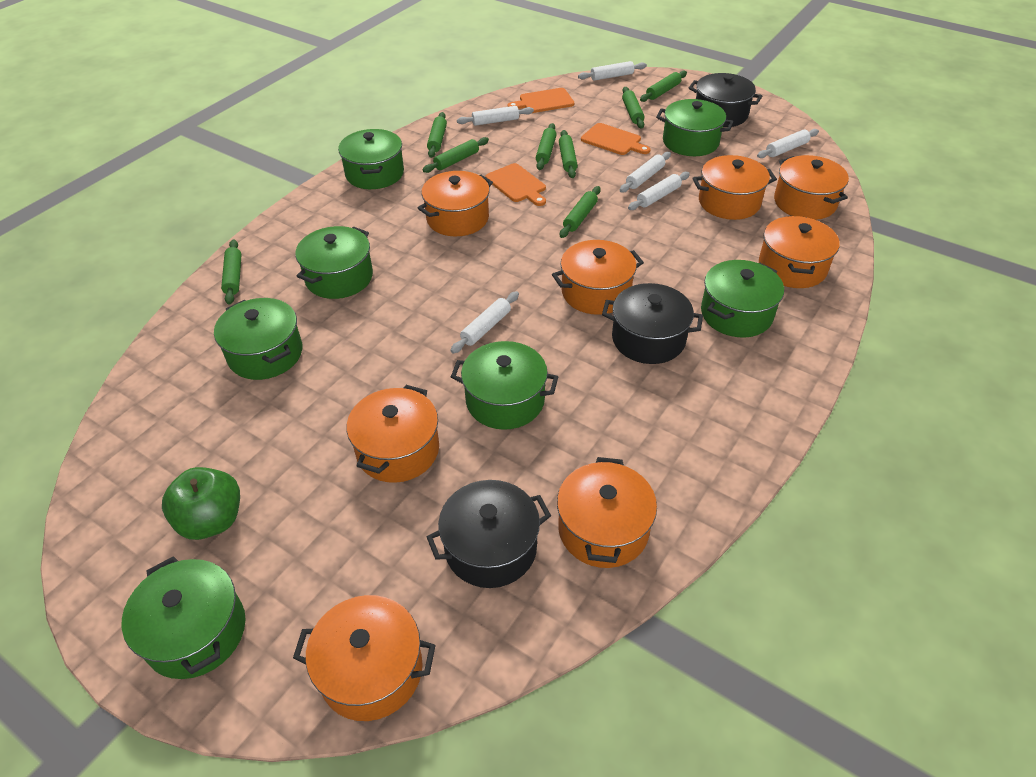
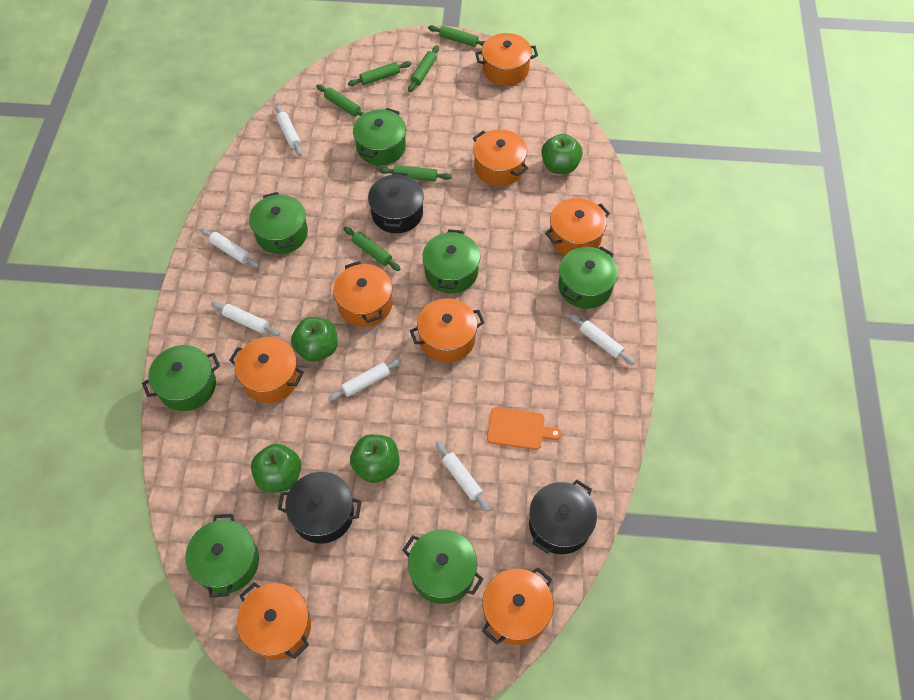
green apple: [162,467,240,540] = 1 -> [251,444,301,493] [291,317,338,362] [350,434,400,483] [542,134,583,174] = 4
green rolling pin: [221,239,242,305] [423,137,489,173] [427,112,447,158] [536,123,557,170] [559,130,578,178] [560,186,601,238] [622,87,644,129] [640,71,687,102] = 8 -> [316,84,364,117] [344,226,400,271] [348,61,411,86] [379,165,452,182] [408,45,439,92] [428,25,485,47] = 6
orange cutting board: [486,163,546,206] [508,88,574,113] [581,123,651,155] = 3 -> [487,407,562,450] = 1

